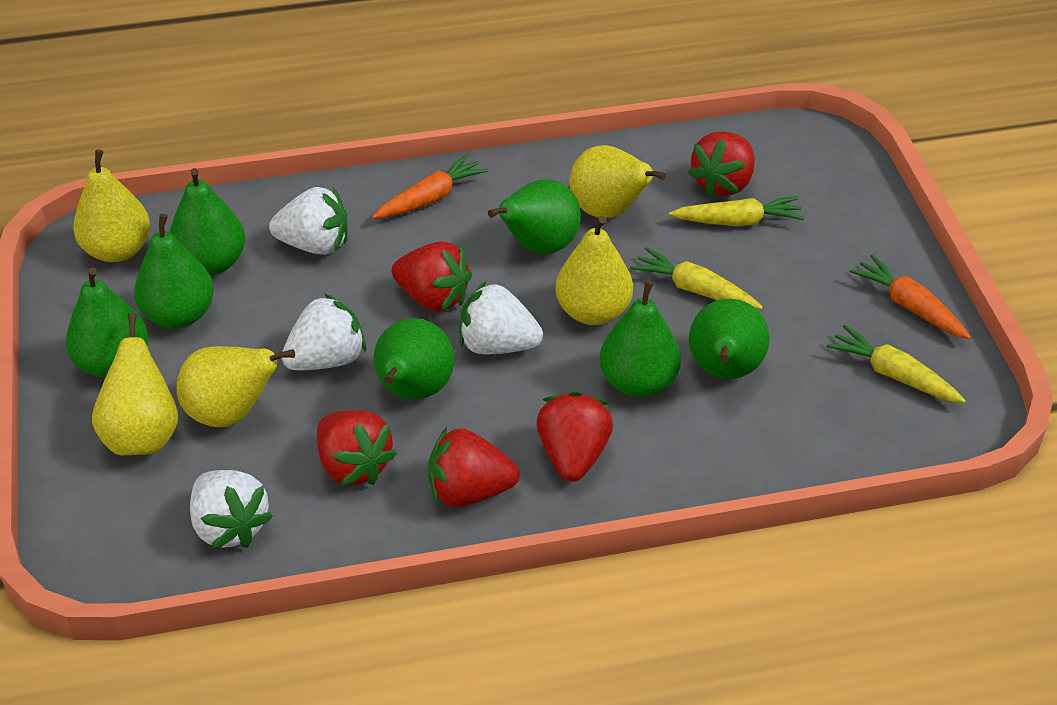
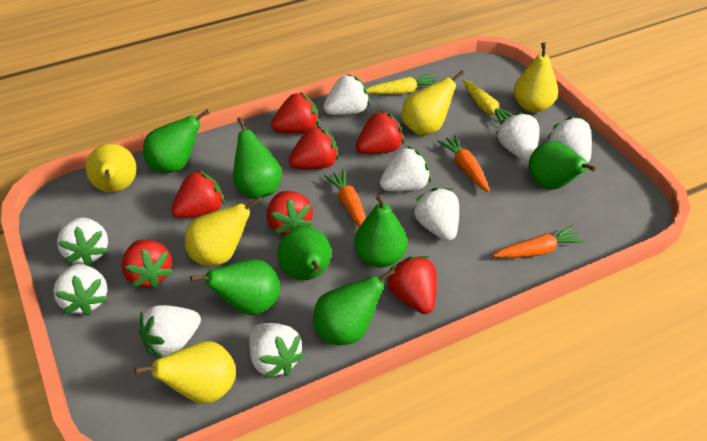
orange carrot: [372,154,488,219] [849,255,971,339] = 2 -> [323,169,366,227] [437,135,490,193] [493,226,585,258] = 3
red strawberry: [317,410,397,486] [392,241,472,312] [428,427,520,507] [536,391,613,482] [688,131,755,197] = 5 -> [122,239,174,289] [171,170,225,218] [267,191,313,235] [271,92,319,134] [288,126,339,169] [356,111,404,154] [386,256,437,314] = 7
white strawberry: [190,470,273,549] [269,187,348,255] [282,294,366,370] [459,281,543,355] = 4 -> [53,264,108,316] [57,217,108,266] [139,305,201,358] [249,323,305,378] [323,74,370,115] [380,146,431,191] [413,188,459,241] [496,112,539,161] [546,116,592,163] = 9
yellow carrot: [630,247,763,309] [669,196,805,226] [826,325,966,403] = 3 -> [366,74,437,94] [463,80,513,124] = 2

